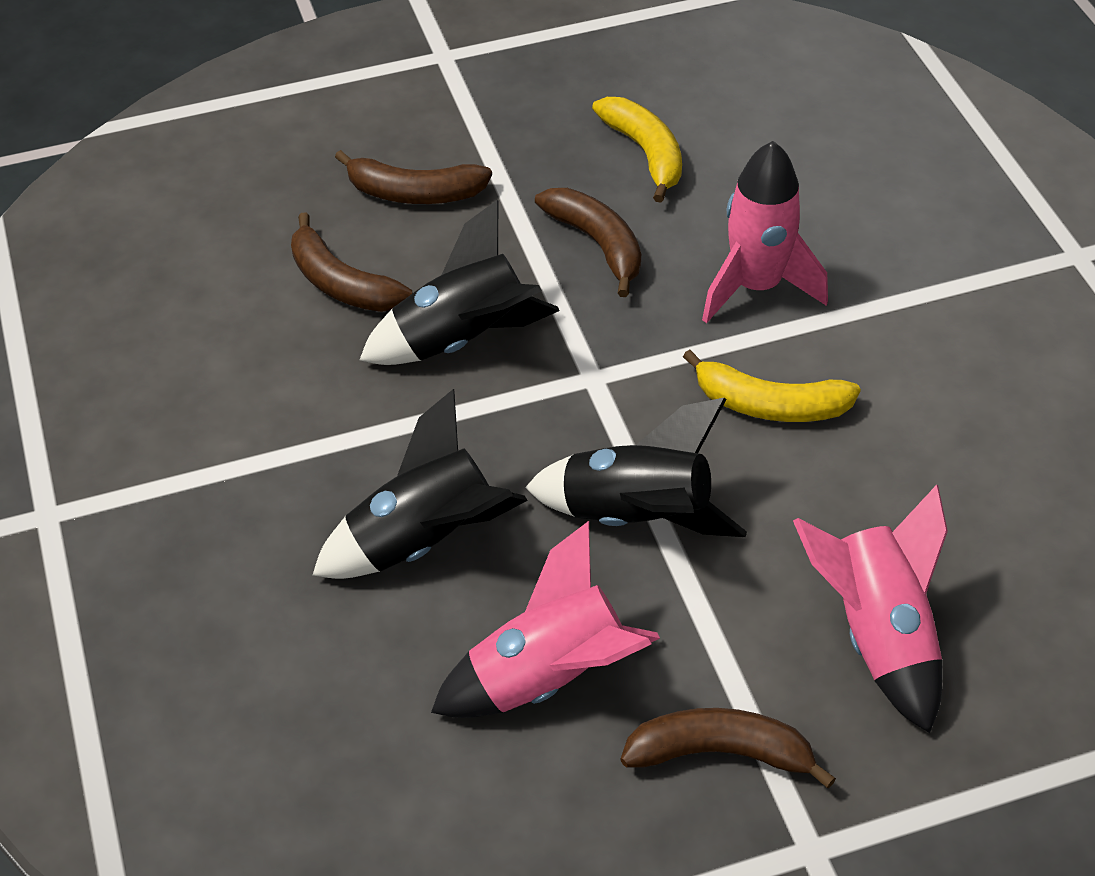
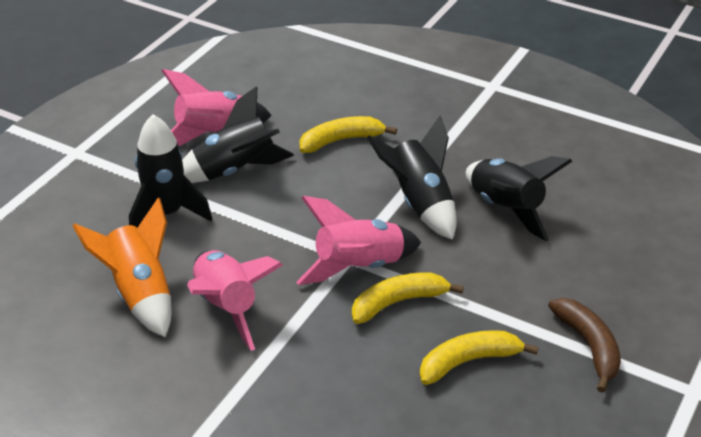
black rocket: [313,389,528,579] [360,200,560,365] [525,398,747,537] = 3 -> [129,114,212,228] [182,86,294,183] [367,116,457,240] [466,156,572,241] = 4
brown banana: [291,212,412,312] [335,150,492,204] [535,188,641,297] [621,708,836,789] = 4 -> [548,298,621,393] = 1
orange rocket: none = 0 -> [73,198,171,337] = 1
yellow banana: [592,97,682,203] [683,350,861,422] = 2 -> [299,116,397,153] [352,273,464,324] [420,330,539,385] = 3

